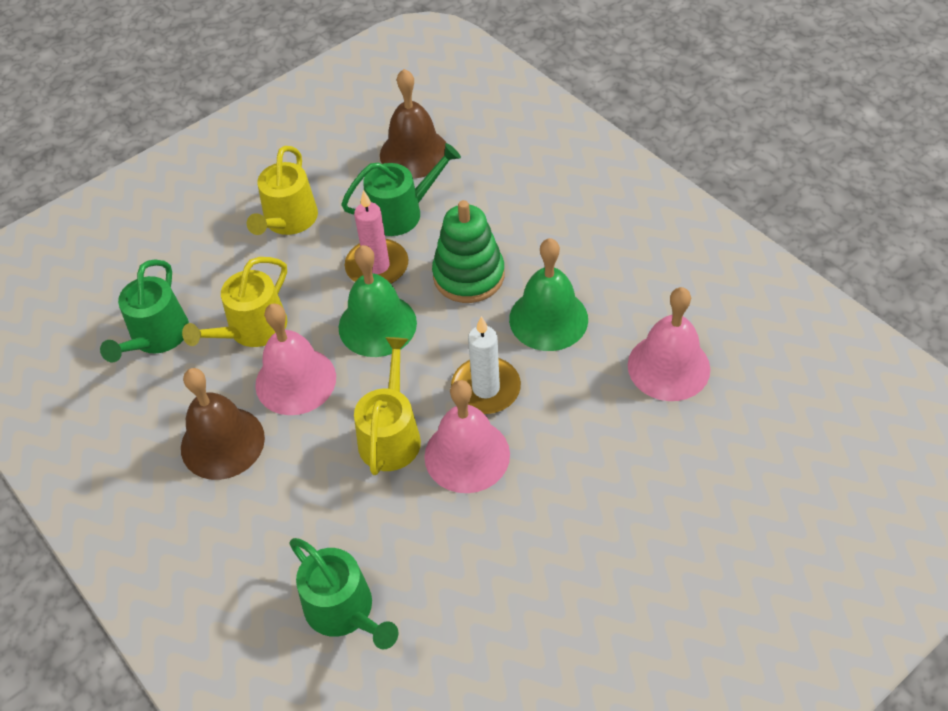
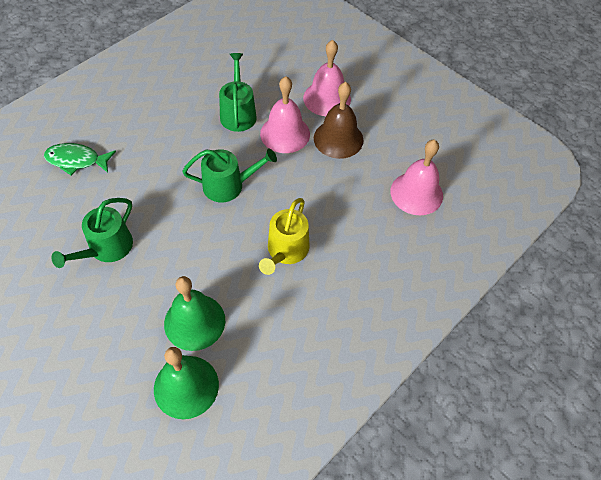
brown bell: [181,368,265,480] [380,69,446,179] = 2 -> [314,82,364,159] = 1
green fish: none = 0 -> [44,143,116,175] = 1
green stacking toy: [432,200,505,303] = 1 -> none = 0
pink candle: [345,190,408,284] = 1 -> none = 0
white candle: [451,316,521,414] = 1 -> none = 0
yellow watering can: [182,257,287,347] [247,146,318,235] [354,337,421,475] = 3 -> [259,198,309,275] = 1

